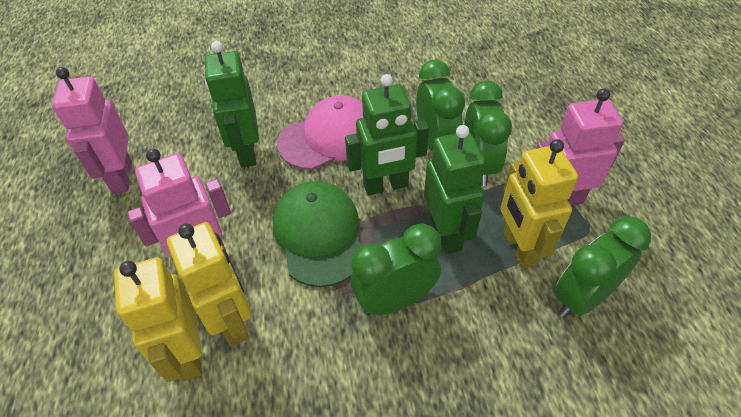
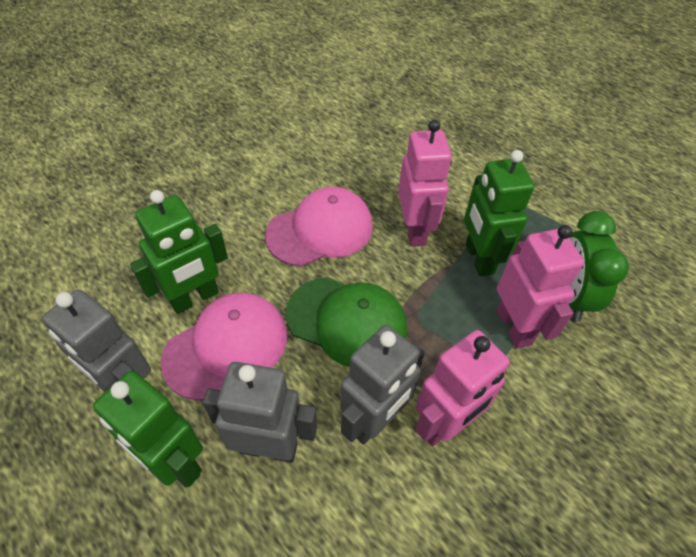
green clock: [351,223,441,316] [416,60,465,151] [465,81,512,186] [555,216,651,318] = 4 -> [569,211,629,322] = 1
grey robot: none = 0 -> [42,289,151,392] [202,362,317,463] [340,325,425,445] = 3
pink cap: [277,96,364,170] = 1 -> [161,293,287,401] [265,187,373,267] = 2
yellow robot: [114,257,202,382] [167,222,251,347] [500,139,578,268] = 3 -> none = 0

